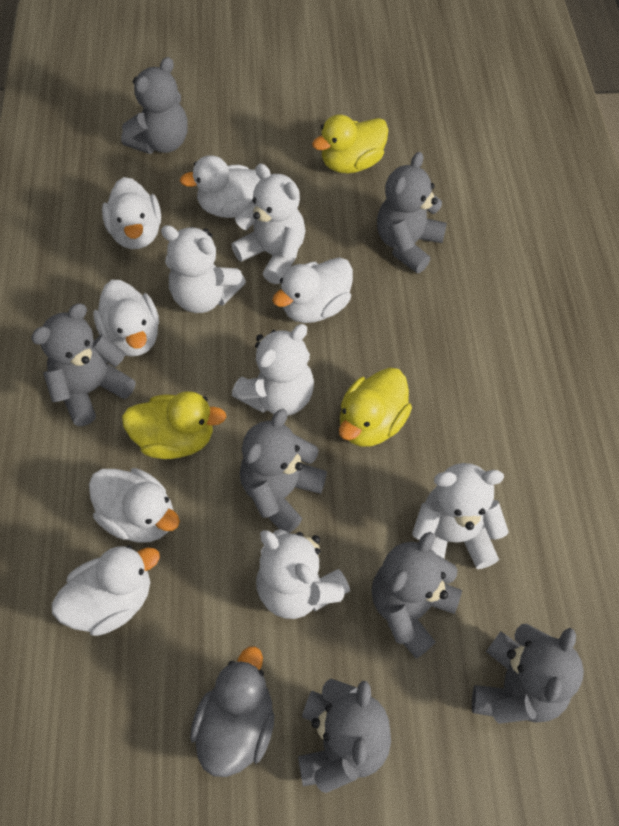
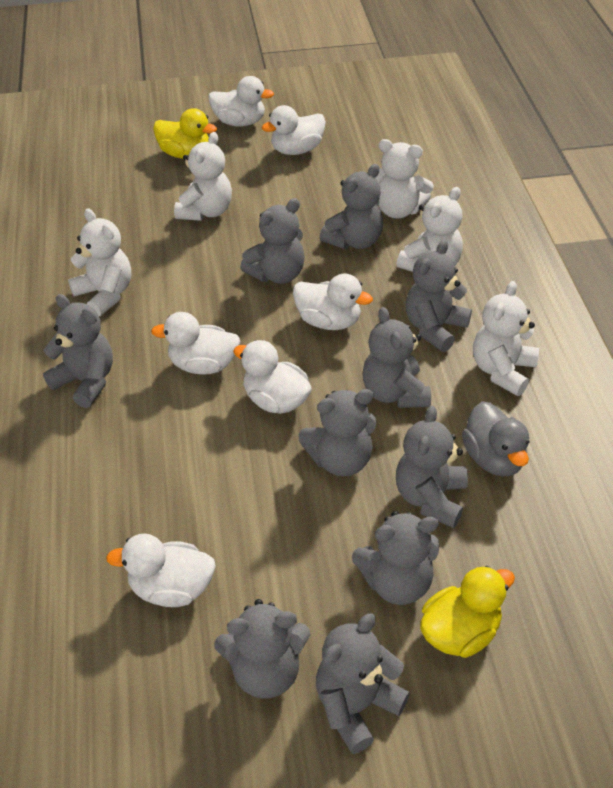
grey teddy bear: [31,303,135,426] [121,57,188,154] [240,409,327,534] [298,679,391,793] [372,532,462,659] [377,152,447,273] [472,624,584,724] = 7 -> [43,294,113,408] [214,599,310,699] [240,198,305,284] [298,389,376,476] [316,614,410,754] [320,164,383,249] [352,511,439,605] [362,307,431,408] [396,406,468,528] [406,240,472,352] = 10
yellow duck: [122,391,226,459] [312,114,388,174] [339,368,412,447] = 3 -> [153,108,217,159] [420,566,515,658] = 2

